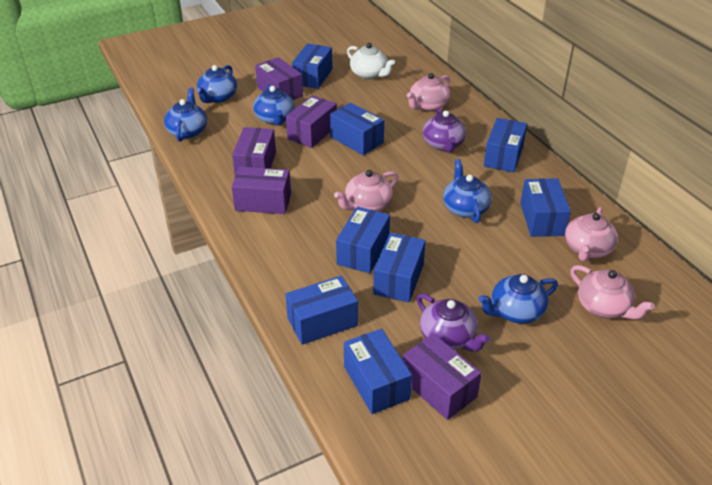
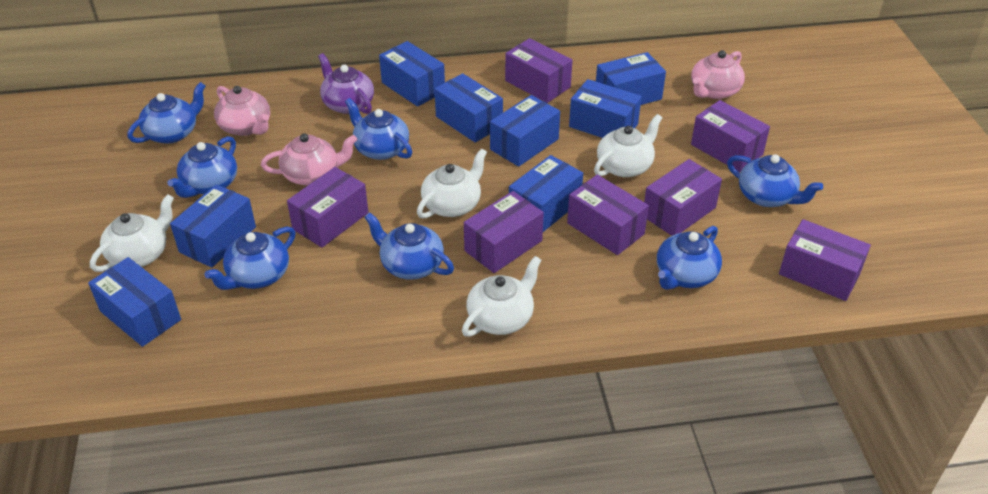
blue teapot: [164,88,207,142] [196,65,237,103] [253,85,295,126] [443,159,492,223] [478,274,558,324] = 5 -> [128,82,205,144] [167,136,237,198] [205,227,295,290] [345,98,412,160] [364,212,454,280] [657,226,722,290] [727,154,823,207] = 7
pink teapot: [334,170,398,211] [407,73,450,111] [565,207,618,262] [570,265,655,319] = 4 -> [214,86,270,136] [261,133,357,185] [691,50,745,99] = 3
purple box: [232,127,276,175] [232,167,291,214] [255,57,303,100] [286,95,337,148] [403,334,481,420] = 5 -> [287,167,368,248] [464,191,544,273] [505,38,572,103] [567,175,649,255] [644,159,722,236] [691,100,770,172] [779,219,871,301] = 7
purple teapot: [416,293,490,352] [423,108,466,153] = 2 -> [318,53,374,114] = 1
white teapot: [347,43,395,79] = 1 -> [90,194,174,272] [417,148,487,219] [462,256,541,337] [594,114,662,177] = 4

